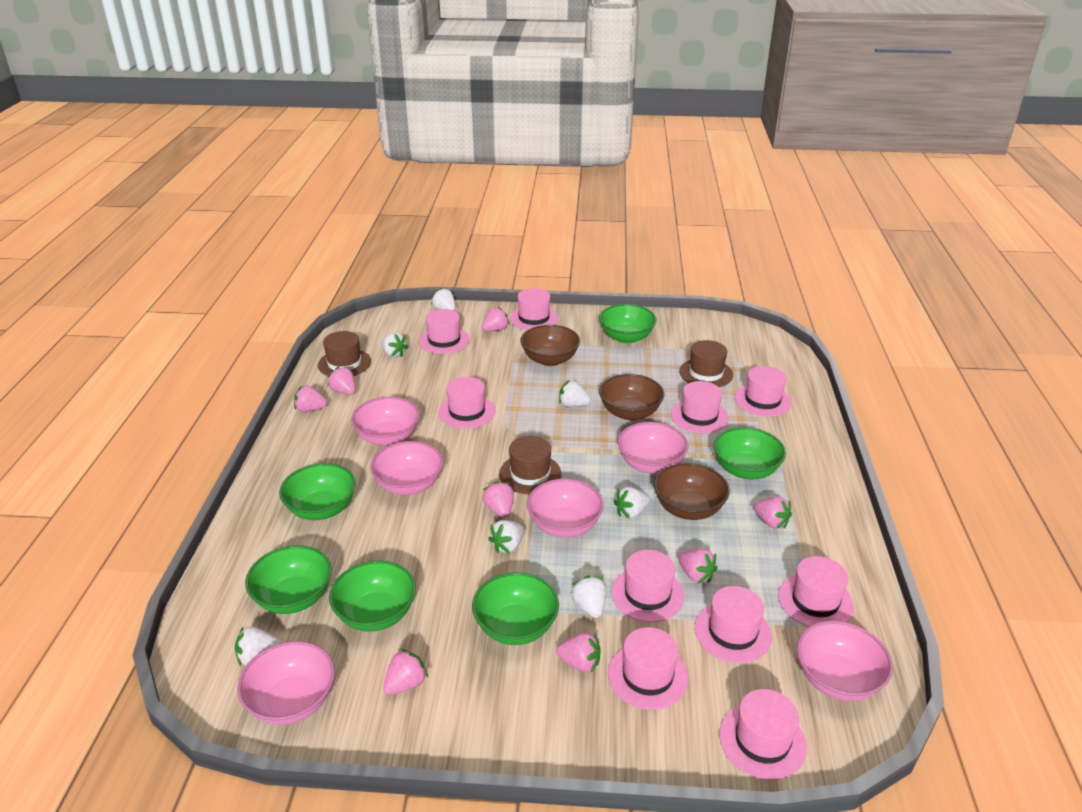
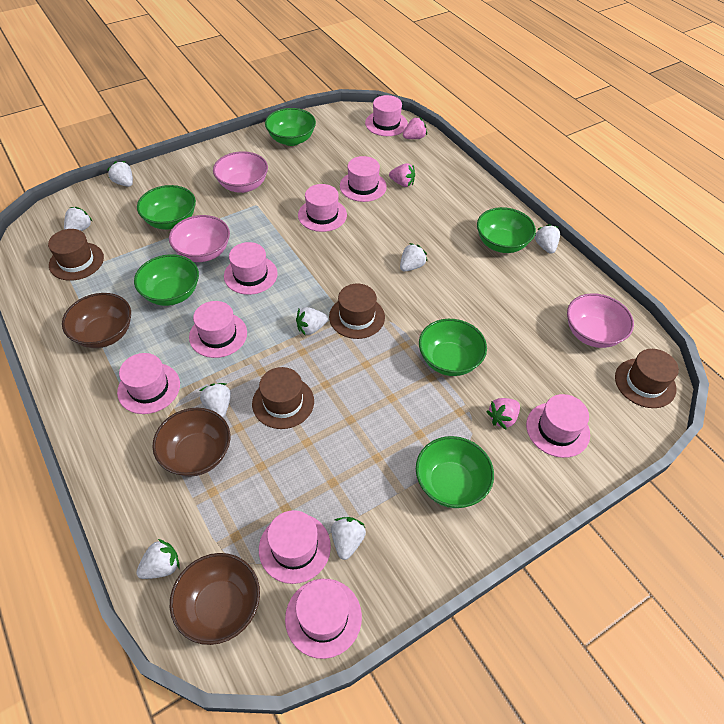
brown hat: [318,331,371,376] [499,436,562,494] [679,340,733,387] = 3 -> [48,229,104,281] [252,367,314,429] [329,283,385,339] [615,349,679,408] = 4
pink bowl: [237,641,335,725] [351,397,420,446] [370,441,443,495] [527,479,604,538] [618,422,688,474] [797,621,893,701] = 6 -> [169,215,230,262] [213,151,268,193] [567,293,634,348] = 3
pink hat: [419,309,470,354] [438,377,495,429] [510,288,558,330] [608,627,688,710] [611,550,685,622] [671,381,729,434] [695,586,772,663] [719,689,807,780] [735,366,792,417] [778,556,854,627] = 10 -> [117,353,180,414] [189,301,247,358] [224,242,278,295] [259,510,331,584] [285,579,362,659] [298,184,347,232] [340,156,387,202] [365,95,408,136] [526,394,590,458] = 9
pink strawberry: [294,385,327,412] [328,367,356,395] [383,649,428,695] [482,307,509,331] [483,481,514,518] [556,632,601,673] [678,549,718,583] [754,497,792,529] = 8 -> [389,163,415,187] [403,117,427,139] [486,398,520,430] = 3
white strawberry: [235,627,281,666] [381,332,408,357] [431,288,456,311] [488,520,525,553] [559,380,591,407] [571,576,606,618] [614,487,650,519] = 7 -> [64,207,93,231] [107,161,133,187] [136,539,180,579] [200,383,231,417] [296,307,328,336] [331,517,366,560] [400,243,428,271] [535,224,560,254] = 8

